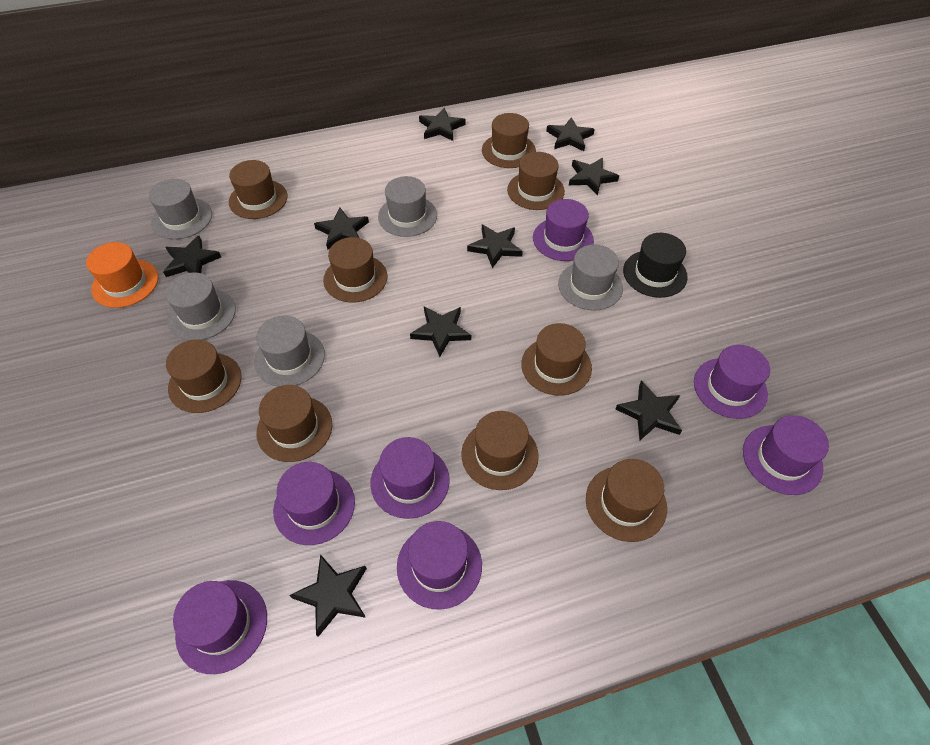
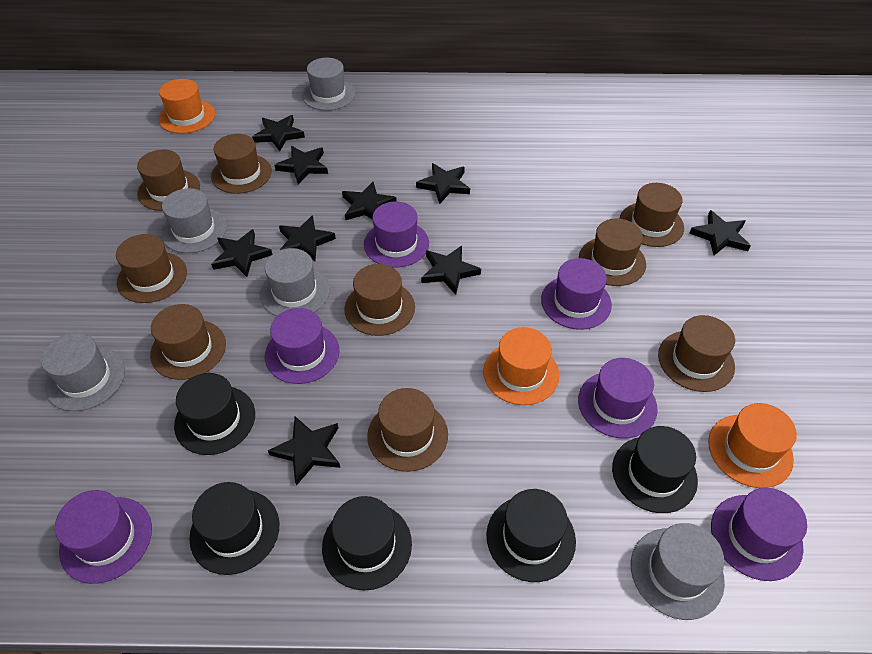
black hat: [623,233,688,298] = 1 -> [174,373,255,455] [189,482,279,575] [322,496,412,590] [487,489,576,582] [612,426,698,513] = 5
orange hat: [86,242,158,308] = 1 -> [159,79,215,134] [483,327,559,405] [708,403,797,488] = 3
purple hat: [173,580,267,674] [273,462,355,545] [370,437,450,519] [397,521,482,610] [533,199,594,261] [694,345,770,419] [743,415,829,495] = 7 -> [55,490,152,584] [265,308,340,384] [364,201,429,268] [541,258,612,330] [578,358,658,439] [711,488,807,581] = 6

